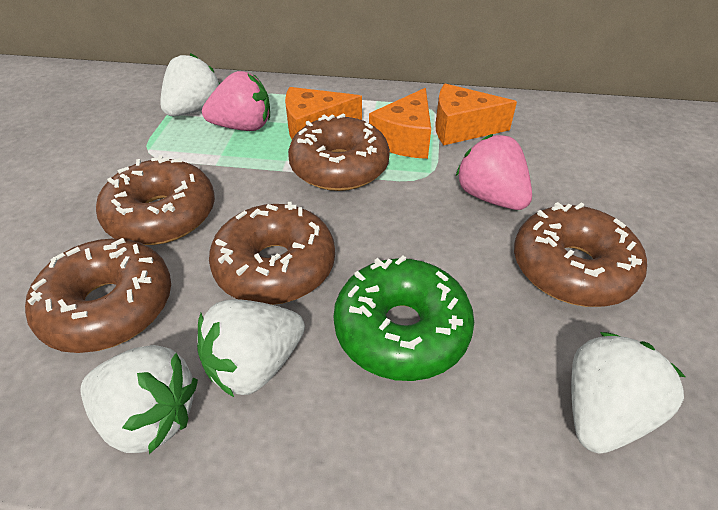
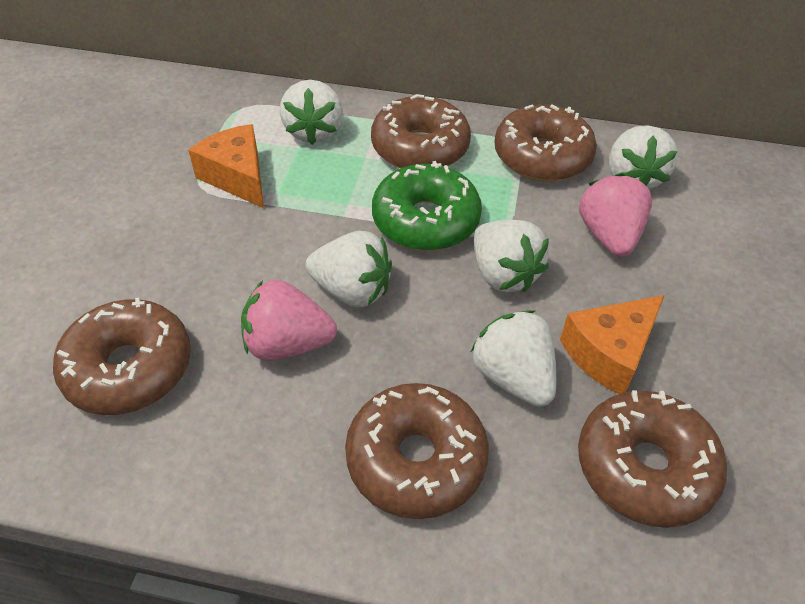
orange cheese: [285,87,362,139] [369,88,431,159] [435,84,517,145] = 3 -> [188,124,264,208] [560,295,665,394] = 2
white strawberry: [80,345,198,454] [161,53,220,116] [197,299,305,397] [571,332,685,454] = 4 -> [280,80,343,145] [305,231,392,307] [471,310,556,407] [474,220,549,292] [609,125,678,189] = 5

